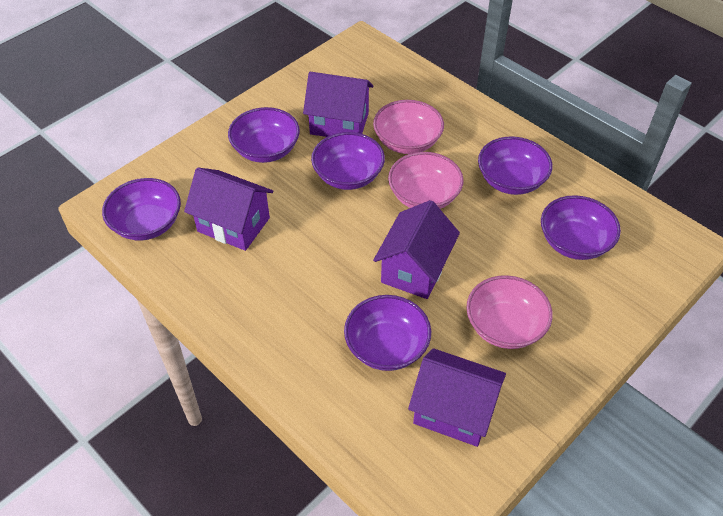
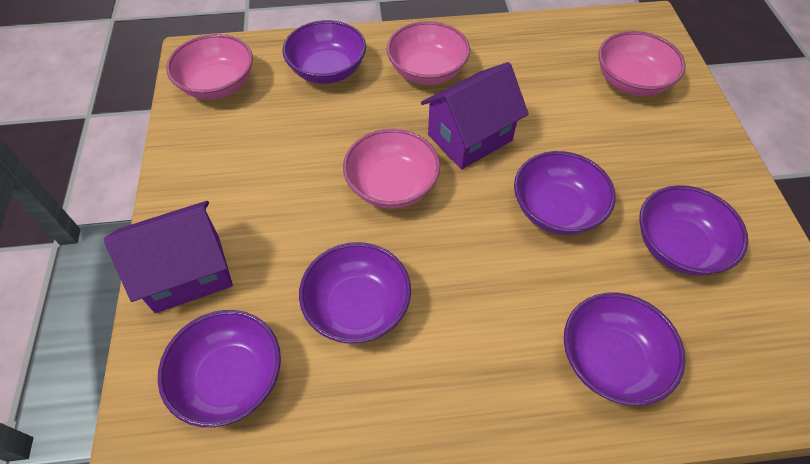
pink bowl: [373,100,444,154] [388,152,464,209] [466,275,553,349] = 3 -> [166,34,253,100] [343,129,440,209] [387,21,470,85] [598,31,686,96] = 4
purple house: [184,167,273,251] [303,72,374,137] [373,200,460,299] [408,348,506,447] = 4 -> [104,201,233,313] [421,62,529,169] = 2

